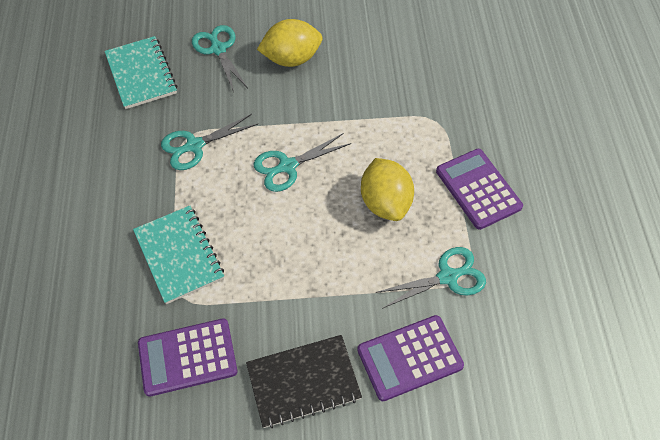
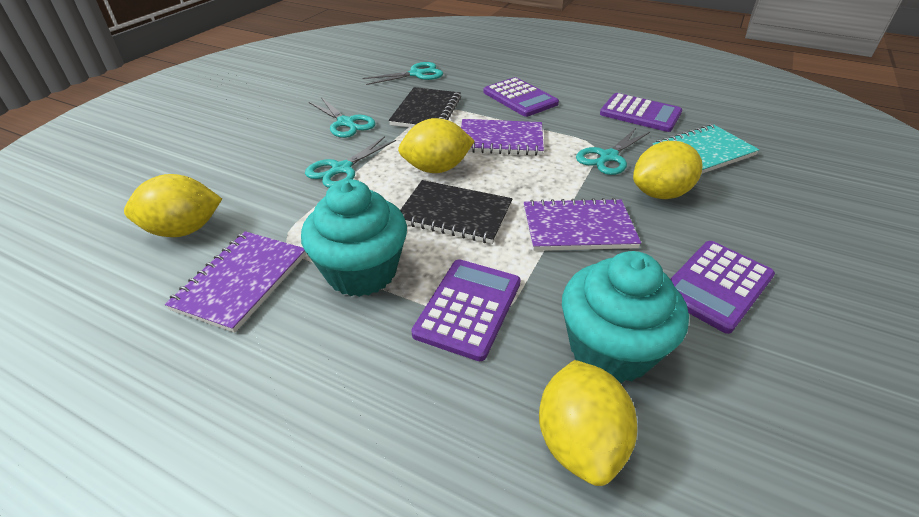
black notebook: [246,335,362,428] = 1 -> [389,87,461,128] [400,180,512,244] = 2
purple calculator: [138,318,237,397] [357,315,464,401] [436,149,523,230] = 3 -> [411,259,521,361] [483,77,559,117] [600,93,682,132] [670,241,775,334] = 4
purple notebook: none = 0 -> [165,231,306,333] [461,119,544,156] [524,198,641,251] = 3
turquoise cupcake: none = 0 -> [301,179,407,297] [562,251,689,383] = 2
turquoise notebook: [105,36,177,109] [133,205,224,304] = 2 -> [653,124,759,174] = 1
yellow lemon: [257,19,322,67] [361,158,414,221] = 2 -> [124,174,222,237] [398,118,475,173] [539,360,637,486] [633,141,703,199] = 4

